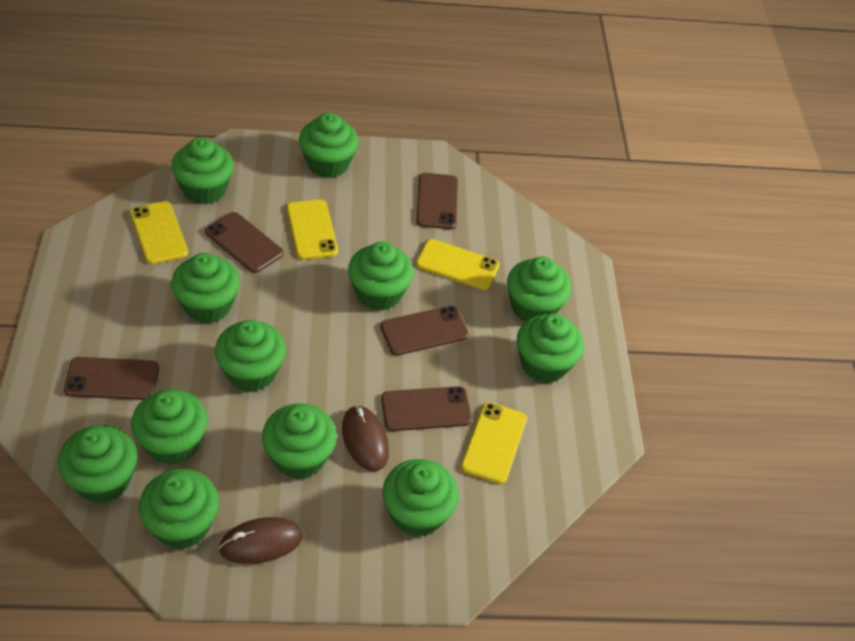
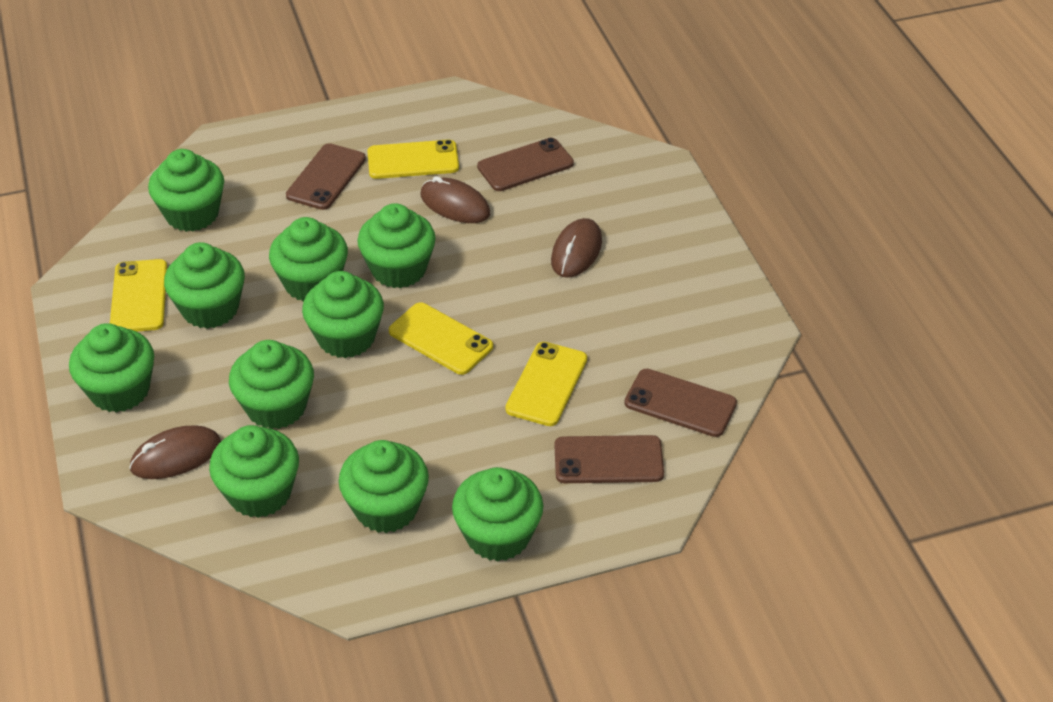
brown mouse: [218,517,303,564] [342,405,389,472] = 2 -> [129,426,221,479] [421,176,490,223] [551,218,602,278] = 3
brown phone: [64,357,159,400] [205,212,284,273] [380,306,469,356] [381,386,472,431] [416,173,458,229] = 5 -> [286,143,366,210] [477,138,574,191] [554,435,664,483] [624,369,737,437] = 4
green cupcake: [58,425,137,503] [131,389,207,465] [139,469,219,549] [171,137,234,204] [171,253,240,323] [215,320,286,392] [262,403,337,479] [299,112,359,178] [348,242,414,311] [383,459,459,537] [507,256,571,322] [517,313,584,383] = 12 -> [69,323,154,413] [148,149,224,232] [164,242,245,329] [209,425,299,518] [229,340,314,429] [269,217,348,302] [302,271,384,358] [339,440,429,533] [357,203,436,288] [452,467,543,561] = 10

